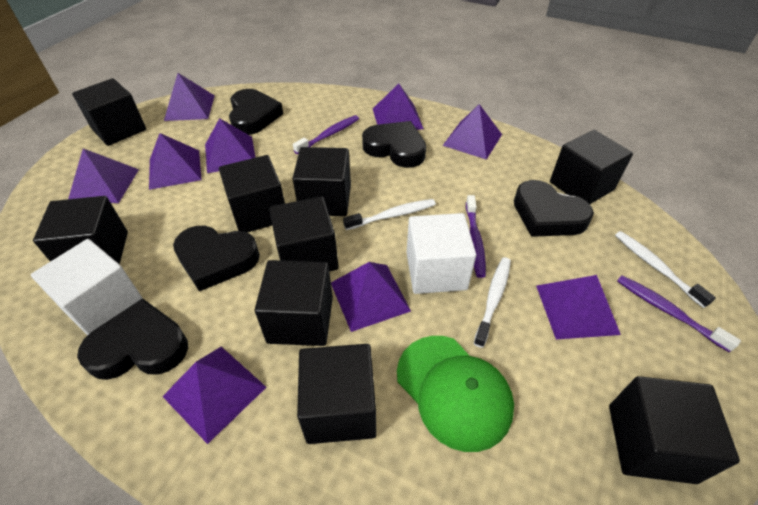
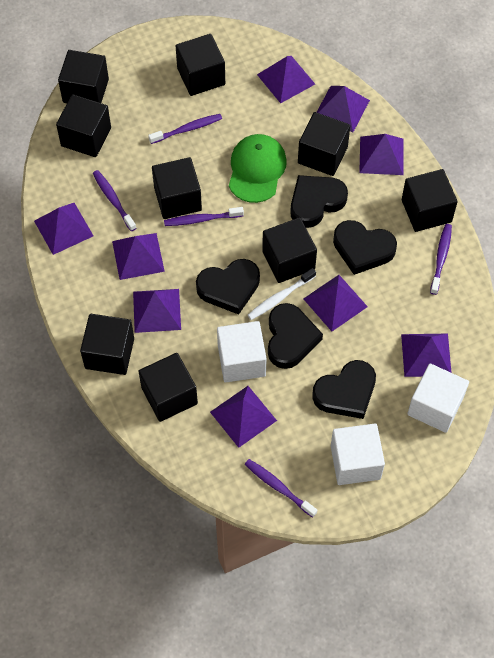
purple toothbrush: [293,115,359,154] [466,195,486,278] [617,275,741,352] = 3 -> [93,170,136,231] [148,114,222,144] [164,207,244,226] [245,459,317,518] [430,224,452,295] = 5
white cube: [31,239,142,336] [406,213,476,294] = 2 -> [217,321,267,382] [331,424,385,485] [407,364,469,433] = 3
white toothbrush: [343,199,436,230] [474,257,511,348] [615,231,716,308] = 3 -> [248,268,316,320] = 1

